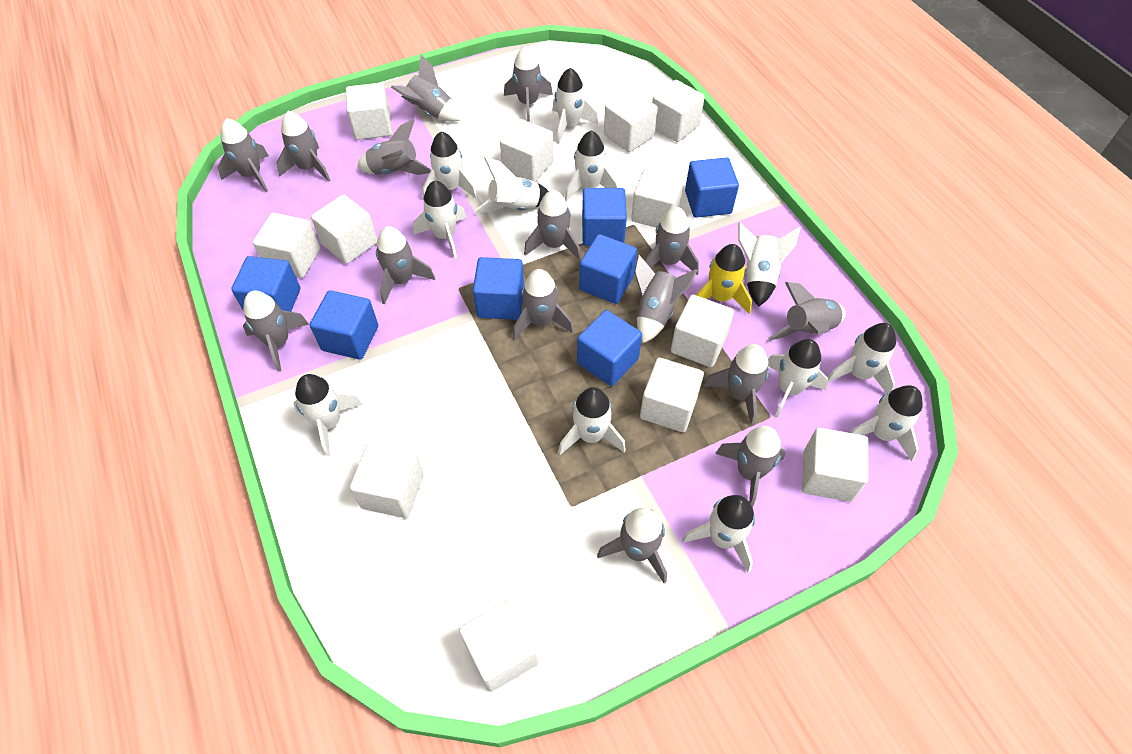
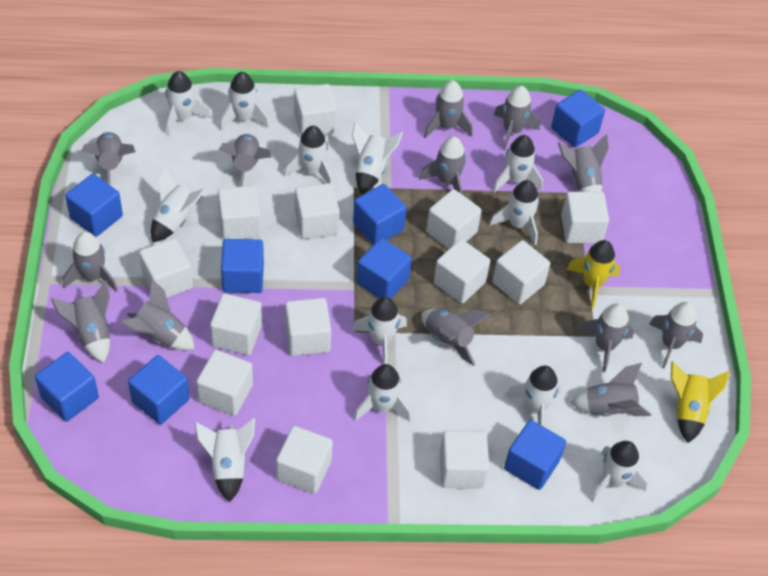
blue cube: [231,256,300,312] [310,290,378,360] [473,257,524,320] [577,310,642,386] [579,234,637,304] [582,188,627,246] [685,157,739,218] = 7 -> [35,352,99,422] [65,174,123,237] [128,355,190,425] [221,239,264,293] [353,184,407,245] [356,238,412,299] [504,420,566,490] [551,89,605,148] = 8
grey rocket: [218,118,269,192] [243,291,309,372] [277,111,330,182] [357,119,431,175] [376,226,435,305] [391,55,460,122] [504,45,553,122] [513,269,574,340] [524,190,581,260] [597,508,667,584] [634,255,697,343] [644,207,699,275] [704,344,769,426] [715,426,786,508] [768,282,846,340] = 15 -> [51,281,110,363] [63,232,118,292] [82,132,136,185] [120,279,195,350] [219,134,271,187] [419,136,466,194] [421,308,490,366] [424,81,473,138] [494,86,540,151] [558,134,609,192] [570,363,651,416] [578,303,634,372] [649,302,703,369] = 13
white cube: [253,213,320,278] [311,194,377,264] [346,83,392,140] [350,443,423,518] [459,600,539,692] [500,119,553,182] [604,89,658,152] [631,166,684,227] [640,358,704,432] [652,80,705,142] [671,295,734,367] [802,428,868,502] = 12 -> [139,238,193,298] [196,350,253,416] [210,293,262,355] [218,185,261,240] [276,426,333,494] [285,298,331,356] [294,84,337,135] [295,183,340,239] [426,189,482,249] [434,239,490,304] [440,431,489,488] [492,240,550,304] [561,192,609,243] = 13
yellow rocket: [696,244,752,314] = 1 -> [566,240,620,309] [671,361,730,443] = 2

